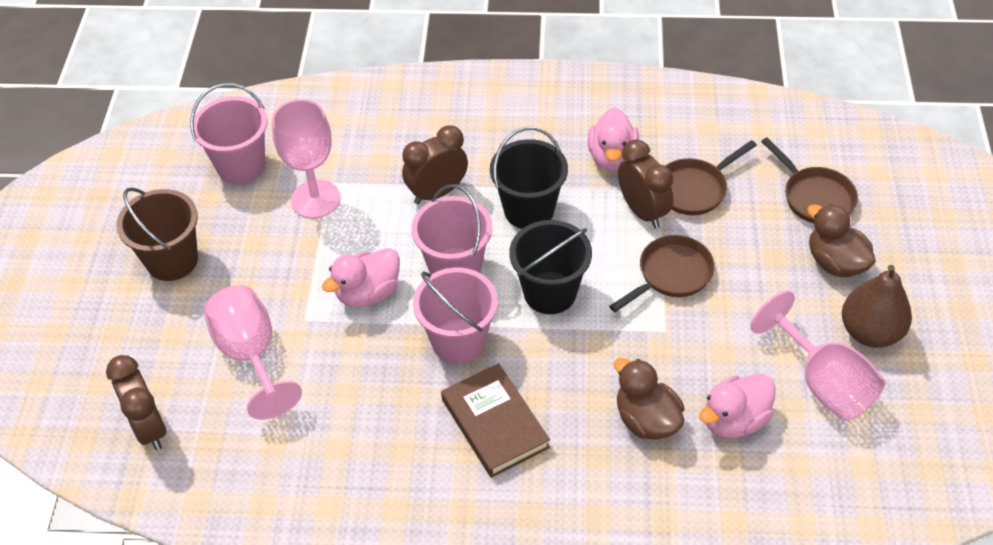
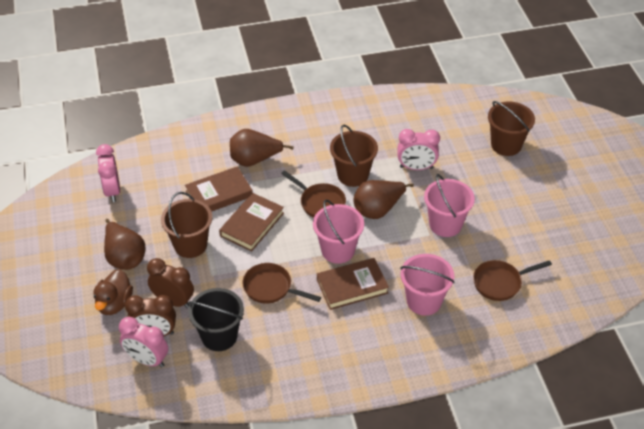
black bucket: [490,127,568,229] [509,220,592,314] = 2 -> [188,288,244,351] = 1
brown book: [441,363,550,478] = 1 -> [185,166,253,212] [219,193,284,252] [317,258,389,310] = 3
brown bucket: [116,187,198,281] = 1 -> [161,192,212,258] [330,125,378,187] [488,101,535,156] = 3
brown clock: [106,355,166,450] [402,125,468,204] [618,139,673,229] = 3 -> [125,295,176,336] [147,258,194,308] = 2
brown duck: [614,358,684,439] [807,204,876,277] = 2 -> [94,269,133,315] = 1
brown pear: [842,265,912,348] = 1 -> [104,219,146,270] [230,129,294,167] [353,180,414,219] = 3
pink clock: none = 0 -> [96,144,120,202] [119,317,168,367] [397,129,440,170] = 3
pink duck: [322,248,400,307] [588,108,639,171] [699,374,776,438] = 3 -> none = 0
pink goblet: [204,285,302,420] [272,99,340,219] [751,290,886,421] = 3 -> none = 0

